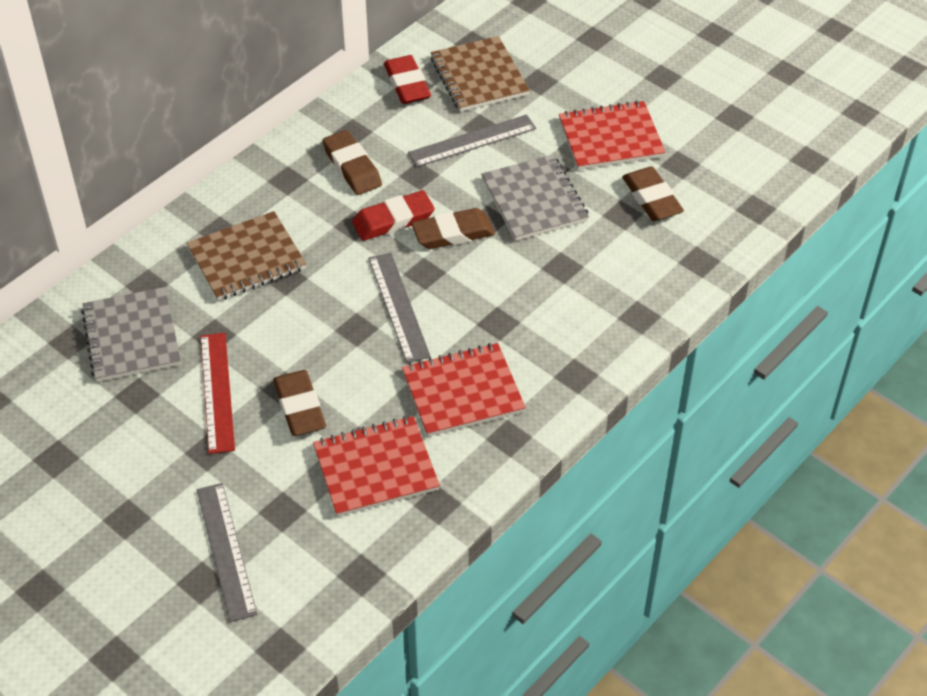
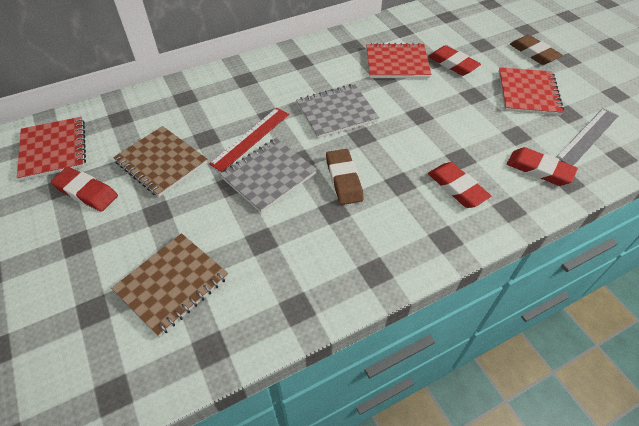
brown eraser: [273,370,326,436] [322,130,382,195] [411,208,495,249] [622,167,684,221] = 4 -> [326,149,364,205] [510,35,563,65] = 2
grey ruler: [197,483,257,622] [369,253,431,363] [408,114,536,167] = 3 -> [556,108,618,166] = 1
red eraser: [352,190,435,241] [384,55,431,104] = 2 -> [50,167,118,212] [428,45,481,76] [428,162,491,208] [507,147,578,186] = 4

